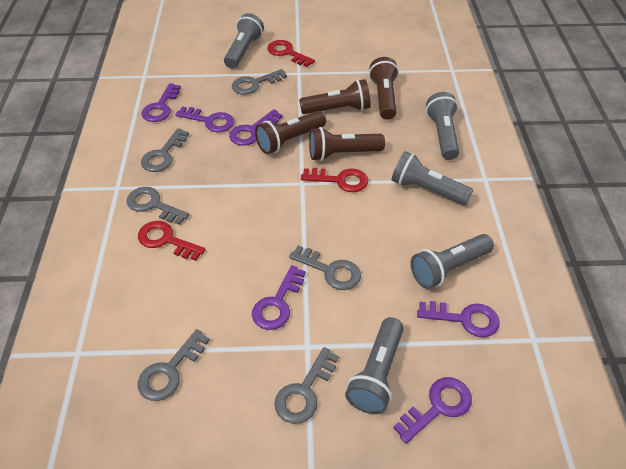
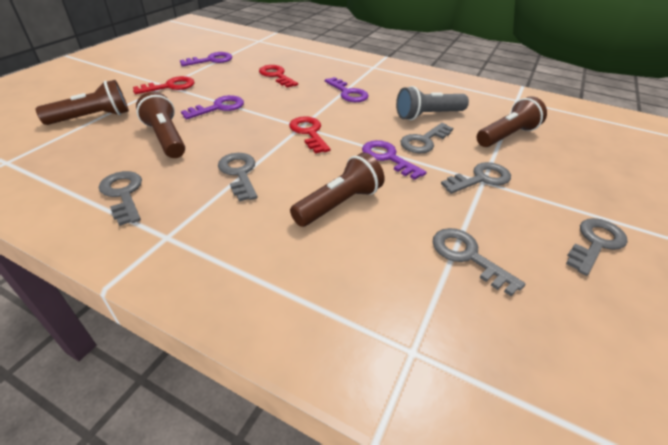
grey flashlight: [224,13,264,69] [345,317,404,414] [392,151,473,205] [411,234,494,289] [426,92,459,160] = 5 -> [396,86,469,120] = 1
purple key: [142,83,181,122] [175,106,234,132] [229,109,283,146] [252,265,306,330] [393,377,472,444] [417,301,500,337] = 6 -> [180,52,232,66] [181,95,244,119] [325,77,369,102] [362,140,427,180] = 4

